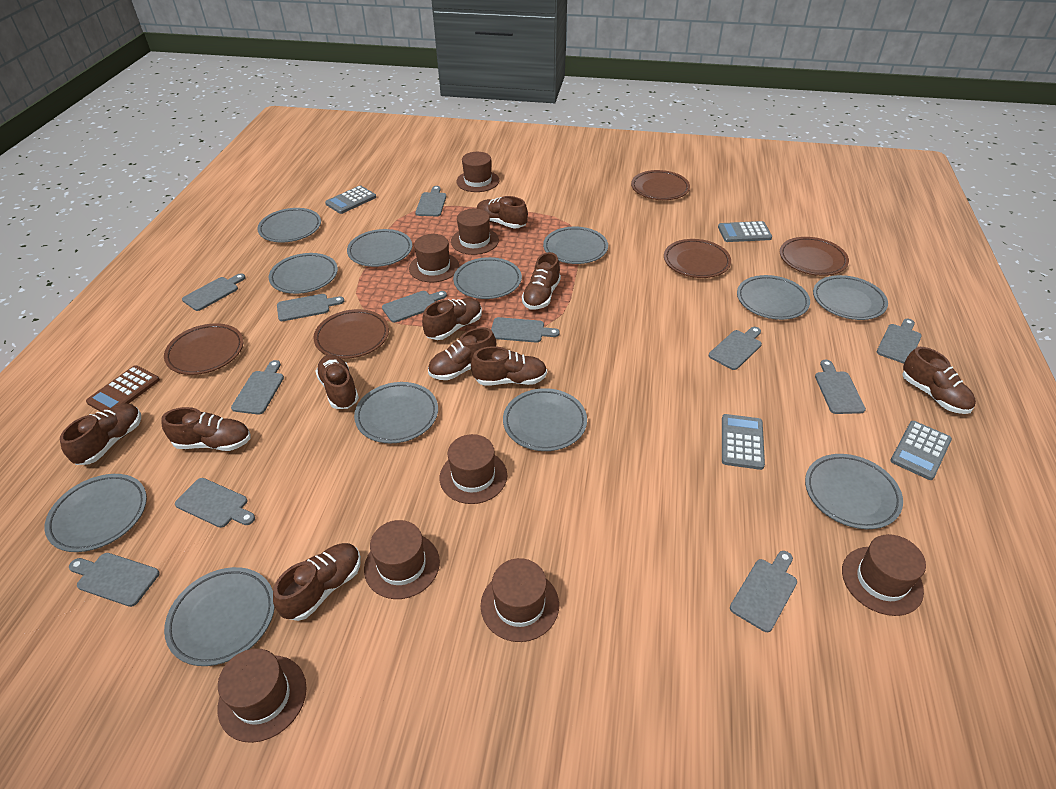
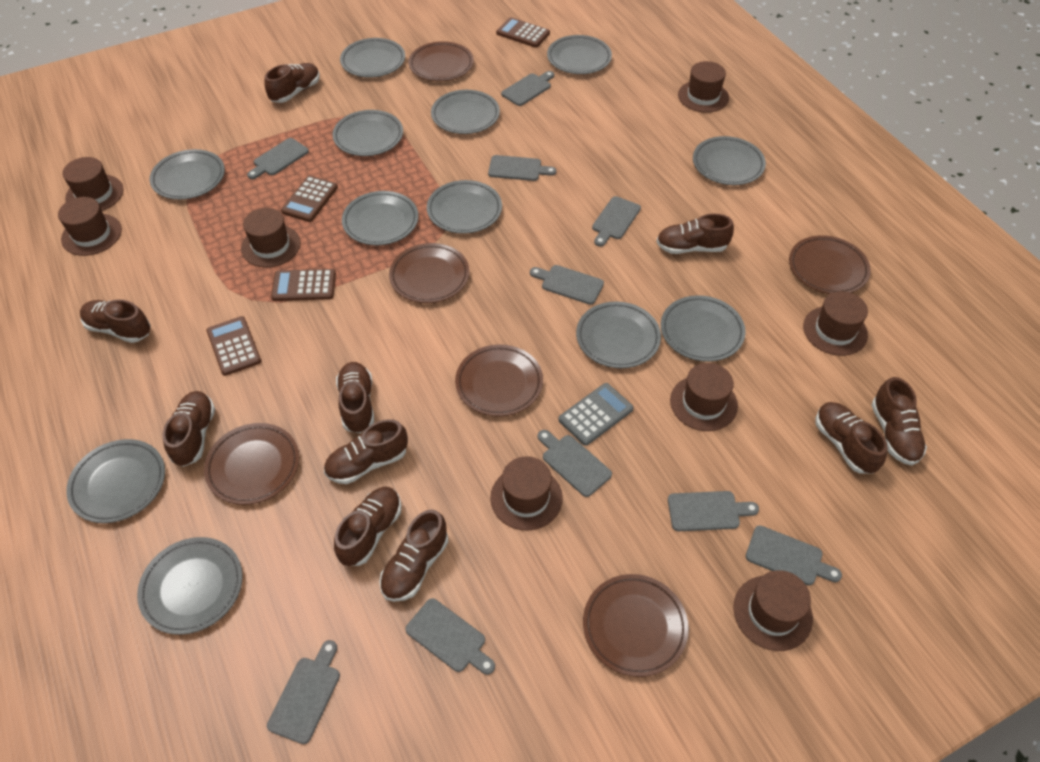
brown calculator: [86,365,160,412] = 1 -> [206,316,262,376] [271,269,336,301] [281,176,338,222] [496,17,550,48] = 4
brown plate: [164,323,244,375] [313,309,389,359] [631,170,690,200] [664,239,731,278] [780,237,849,276] = 5 -> [204,423,299,505] [389,243,469,303] [408,41,474,82] [455,345,543,417] [583,574,689,677] [789,235,871,294] = 6
grey calculator: [325,185,376,214] [718,221,772,242] [722,414,765,470] [890,421,952,480] = 4 -> [559,383,634,446] = 1
grey cutting board: [69,553,160,607] [175,478,255,528] [182,273,245,311] [231,360,284,415] [277,294,344,321] [382,291,447,323] [415,186,446,216] [491,317,560,343] [709,327,762,370] [730,551,797,632] [815,360,866,414] [877,319,922,364] = 12 -> [247,138,309,179] [267,640,340,744] [405,598,495,675] [488,155,556,181] [501,71,554,106] [530,265,604,305] [538,430,612,497] [592,196,641,247] [668,491,759,531] [746,525,842,585] = 10

